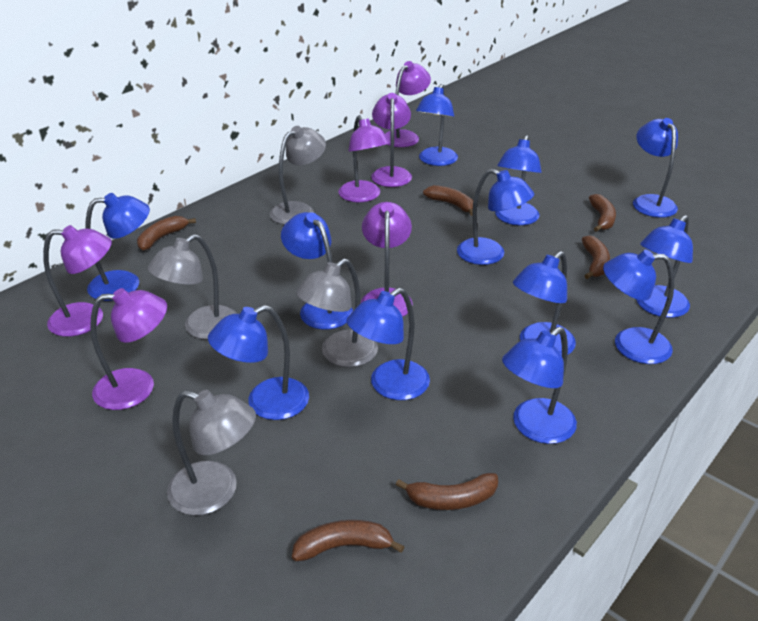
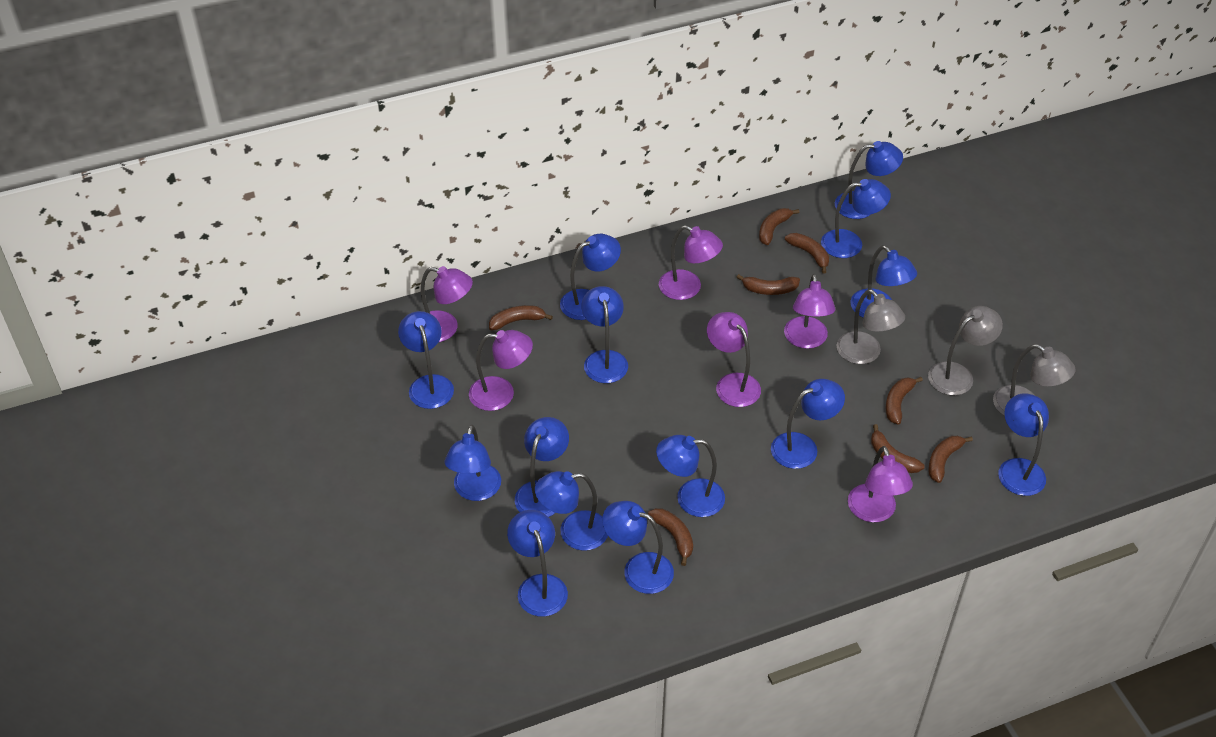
blue lamp: [85,193,150,301] [208,305,309,420] [281,212,353,329] [346,288,430,400] [416,84,458,166] [457,169,534,265] [495,135,541,225] [502,327,577,444] [513,251,576,355] [603,250,674,364] [633,118,678,218] [636,215,693,318] = 12 -> [398,311,454,409] [444,425,501,501] [507,510,568,617] [515,417,569,517] [535,471,608,551] [560,234,621,320] [581,286,628,383] [602,501,674,594] [656,435,725,517] [771,379,845,469] [821,179,891,258] [835,141,903,219] [850,245,917,318] [998,393,1049,496] = 14
brown banana: [137,216,196,251] [292,520,405,561] [396,473,498,510] [423,185,473,216] [582,235,610,279] [589,194,616,232] = 6 -> [489,305,553,330] [648,508,693,566] [737,274,800,295] [759,208,800,245] [785,233,829,274] [871,424,925,473] [886,377,923,425] [928,436,973,483] = 8
grey lamp: [147,234,237,340] [167,390,256,515] [270,126,326,225] [296,259,378,367] = 4 -> [837,289,905,364] [928,306,1003,395] [993,344,1076,416] = 3

